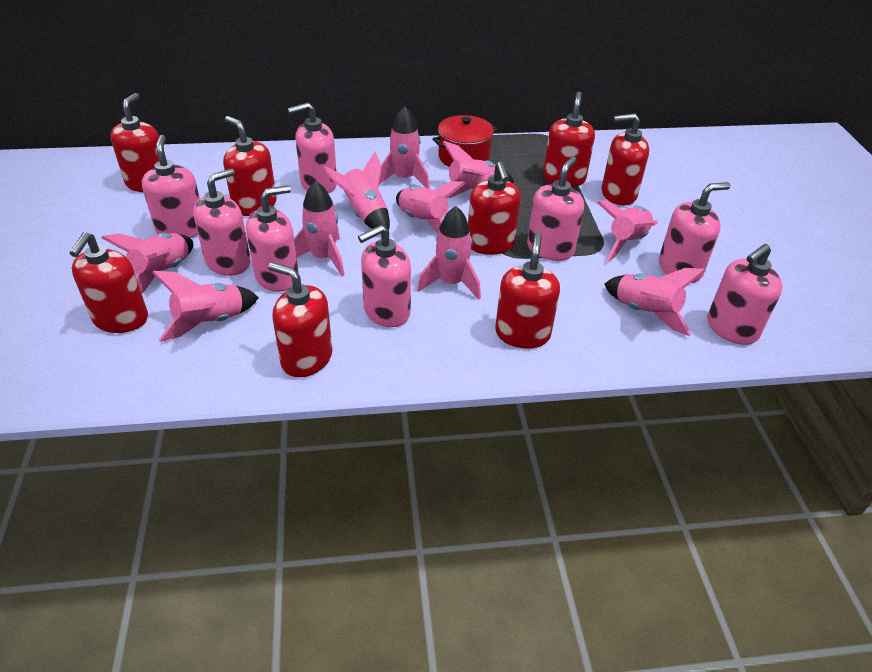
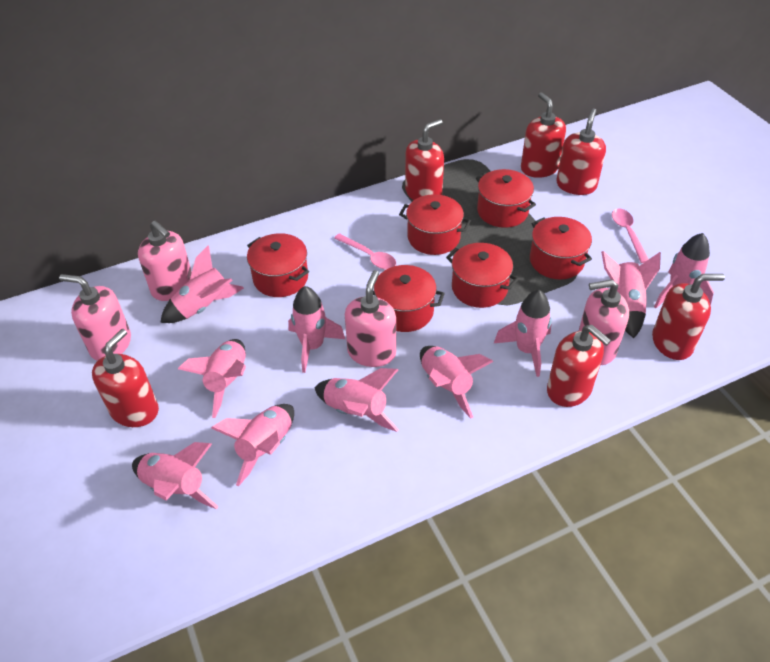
pink soap dispenser: [142,135,200,238] [193,168,251,276] [246,185,299,292] [288,102,337,193] [358,225,411,327] [527,156,584,261] [659,182,730,283] [707,244,782,345] = 8 -> [59,274,131,361] [138,221,192,301] [345,270,396,367] [579,279,629,365] = 4
pink spoon: none = 0 -> [334,233,396,270] [612,209,649,263] = 2
red pot: [432,115,498,167] = 1 -> [247,233,309,297] [373,265,445,332] [399,194,471,255] [446,243,519,308] [476,169,536,228] [530,217,592,279] = 6
red soap dispenser: [69,232,148,333] [110,93,159,192] [223,116,277,216] [268,262,333,377] [468,162,521,255] [495,233,560,349] [543,91,595,187] [602,113,649,205] = 8 -> [92,329,159,427] [405,119,444,200] [521,92,566,178] [547,325,611,407] [556,108,606,195] [652,274,725,360] = 6

